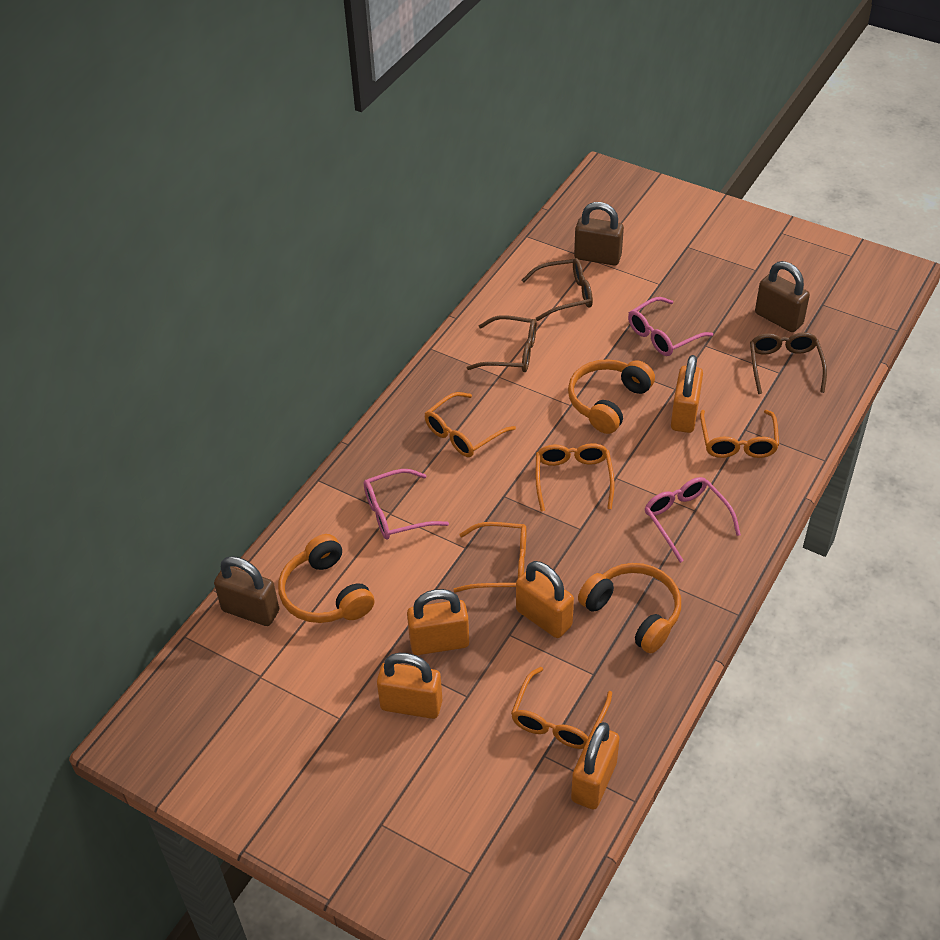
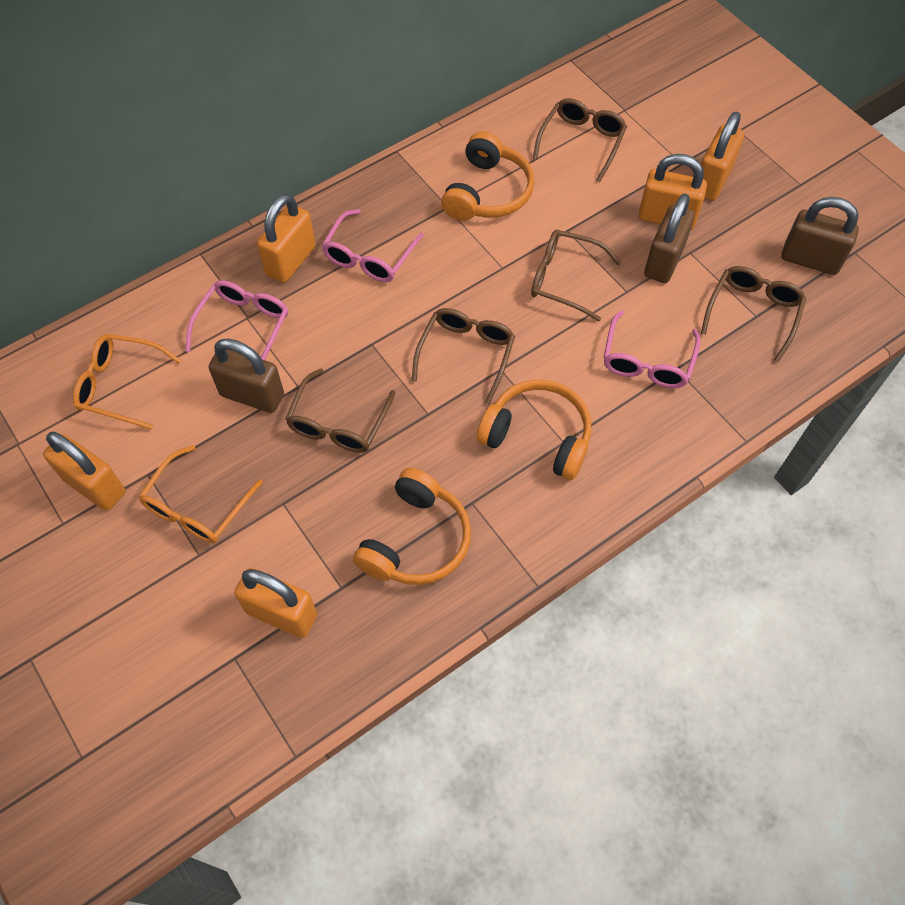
brown glasses: [467,315,537,372] [522,258,593,321] [750,332,827,394] = 3 -> [285,369,395,453] [412,308,515,404] [531,230,621,321] [533,98,627,182] [701,266,806,362] = 5
orange glasses: [424,392,516,457] [454,522,527,592] [511,667,612,749] [536,443,615,511] [700,410,779,458] = 5 -> [73,334,182,430] [139,445,263,543] = 2

